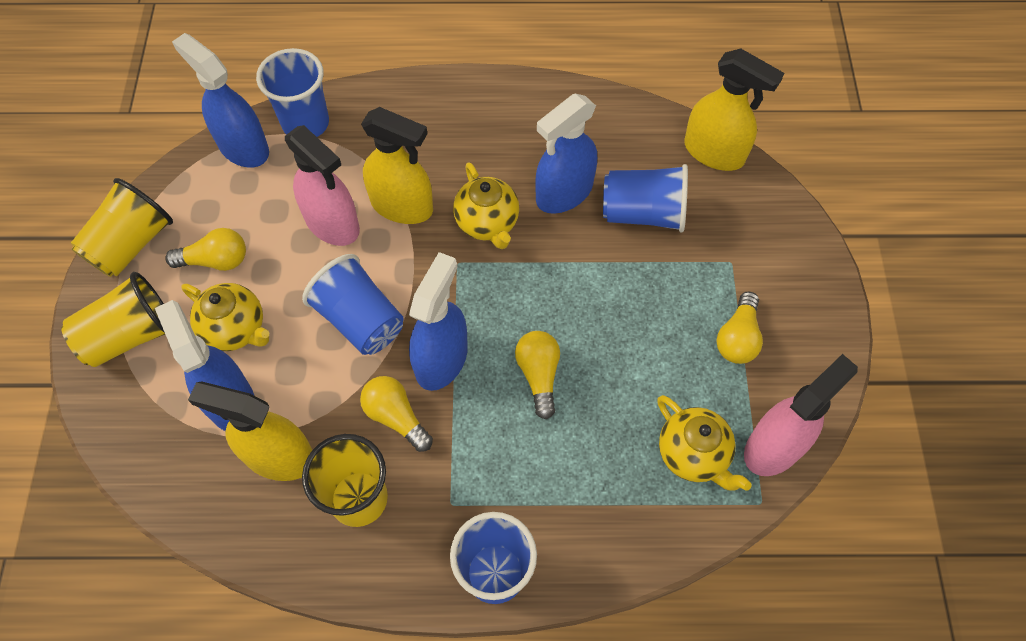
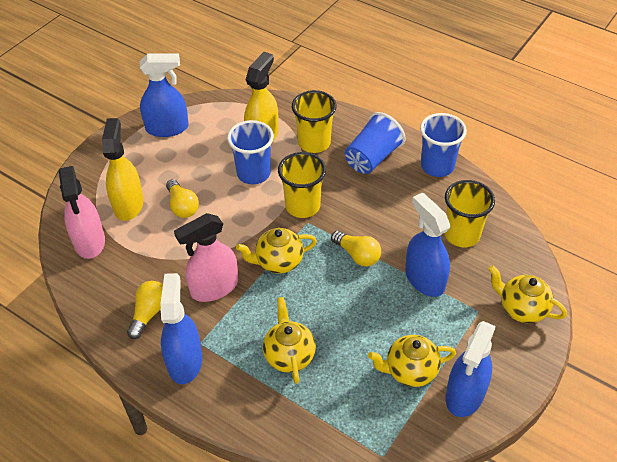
blue cup: [256,48,329,137] [302,254,404,355] [450,512,537,604] [603,164,688,233] = 4 -> [227,120,274,184] [345,112,406,174] [420,113,467,177] = 3
yellow light bulb: [165,228,246,271] [360,376,433,452] [515,331,560,419] [716,292,763,364] = 4 -> [127,281,163,339] [166,179,199,218] [331,231,381,267] = 3
yellow spray bottle: [188,381,312,481] [361,107,433,224] [684,48,784,171] = 3 -> [102,118,144,221] [244,52,279,141] = 2
yellow teapot: [181,283,269,351] [453,162,519,249] [657,395,752,491] = 3 -> [236,228,317,274] [263,297,316,384] [368,335,456,387] [489,265,567,323] = 4

